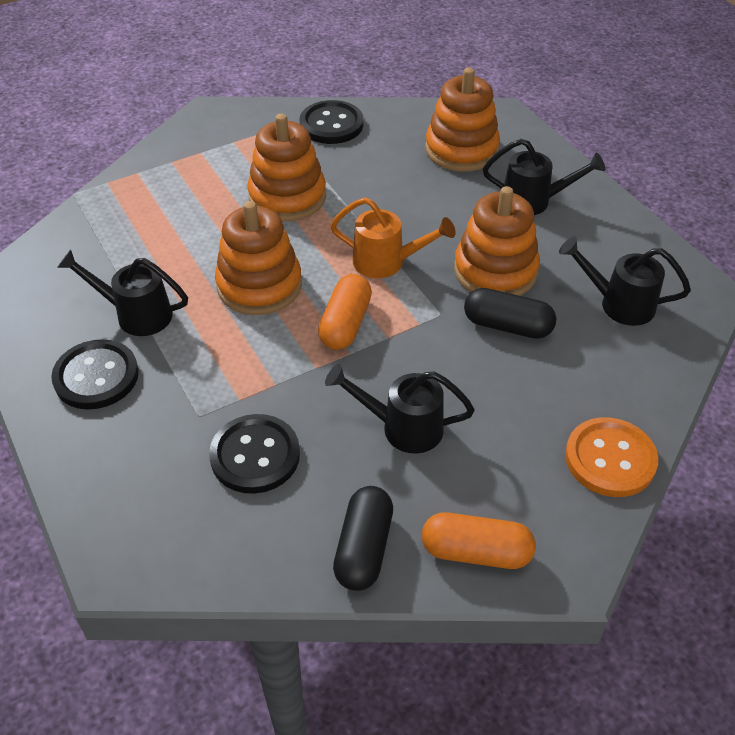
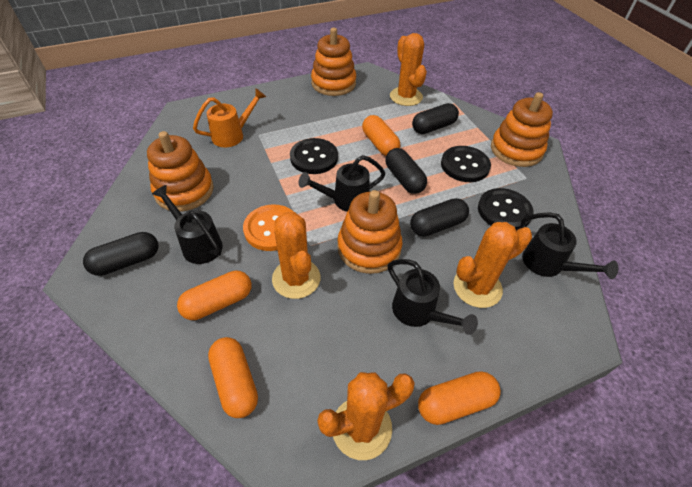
black capsule: [333,486,393,591] [464,288,557,339] = 2 -> [83,232,158,276] [385,148,427,194] [410,198,469,237] [412,103,459,134] = 4
orange cactus: none = 0 -> [272,212,320,299] [317,372,415,460] [390,33,427,106] [454,222,532,308] = 4
orange capsule: [318,274,372,350] [422,512,536,569] = 2 -> [177,271,252,320] [208,337,258,418] [362,115,400,156] [418,371,501,425] = 4

